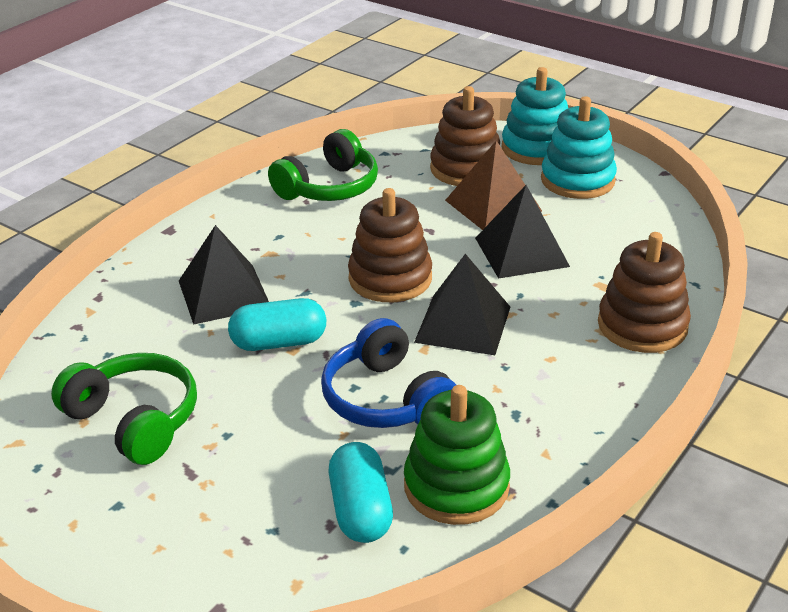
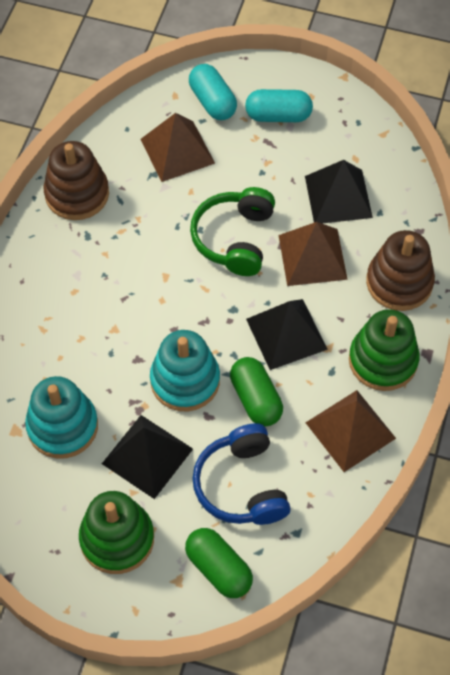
brown pyramid: [445,141,542,230] = 1 -> [141,113,215,182] [279,222,348,286] [306,390,396,472] = 3
brown stacking toy: [348,188,432,302] [430,86,500,186] [598,232,691,353] = 3 -> [44,141,109,220] [366,230,435,311] = 2
green capsule: none = 0 -> [185,528,253,598] [230,357,283,426] = 2
green headphones: [51,353,197,465] [268,129,378,201] = 2 -> [190,187,275,276] = 1
green stacking toy: [404,385,510,525] = 1 -> [79,491,154,574] [349,309,419,391] = 2

